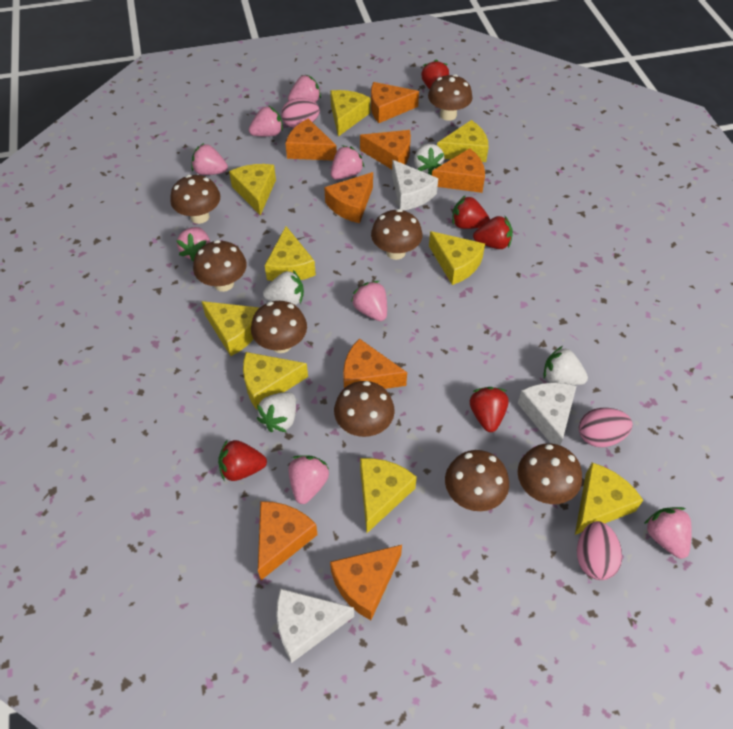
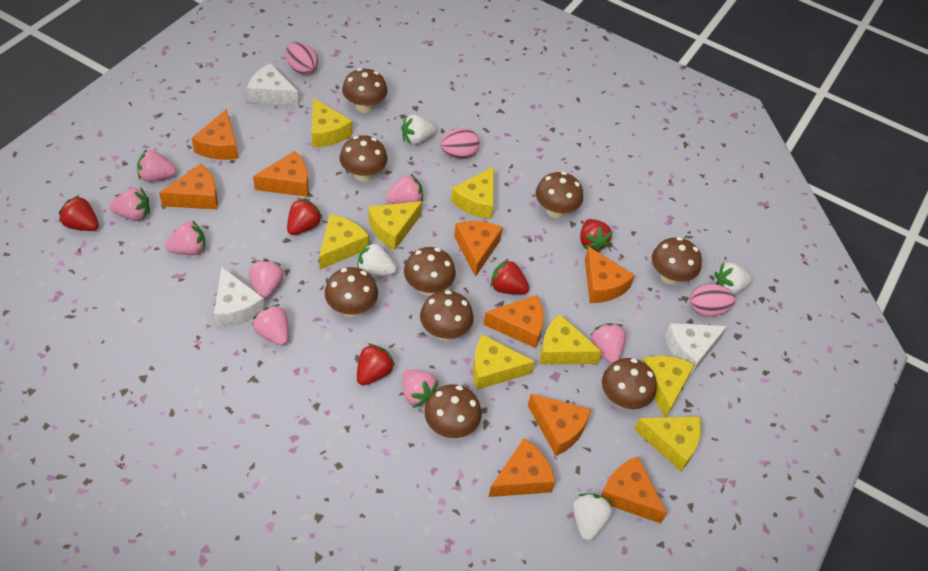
brown mushroom: [170,175,220,224] [193,240,246,292] [251,301,307,353] [334,381,395,437] [371,209,422,260] [428,74,472,121] [445,450,509,511] [518,443,582,504] = 8 -> [325,267,378,317] [339,135,388,182] [342,68,388,113] [404,247,456,296] [420,290,474,340] [424,384,482,438] [536,172,583,218] [602,358,657,409] [652,237,702,285] = 9
orange cheese: [258,501,318,580] [285,118,337,161] [324,172,373,223] [330,545,402,620] [343,338,407,389] [360,130,411,169] [371,82,419,123] [432,148,485,193] = 8 -> [159,164,218,209] [192,109,238,160] [253,151,309,197] [454,221,503,277] [483,295,544,348] [489,438,556,497] [528,394,591,456] [585,246,635,303] [601,457,667,524] = 9
yellow cheese: [202,301,260,356] [229,164,276,215] [243,352,308,410] [265,226,316,281] [330,90,370,136] [360,458,417,533] [429,231,485,285] [437,120,489,162] [575,463,643,535] = 9 -> [311,98,352,147] [319,214,369,270] [368,201,422,250] [451,167,494,219] [473,334,535,390] [540,314,602,364] [634,416,701,471] [642,356,695,417] = 8

